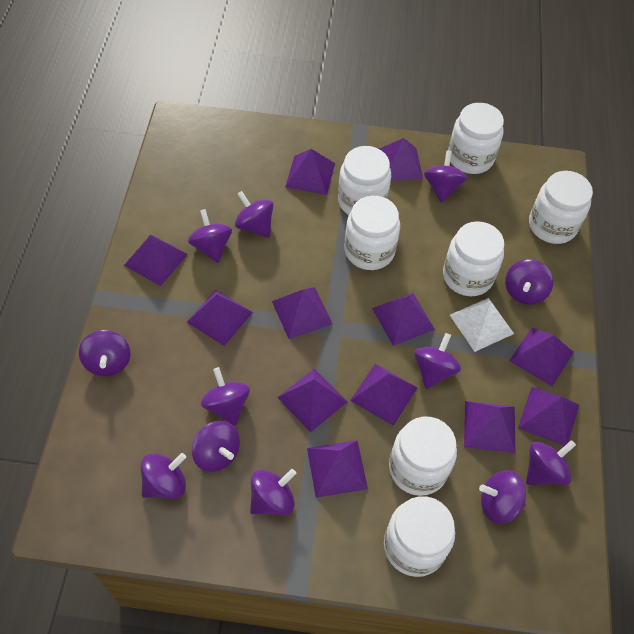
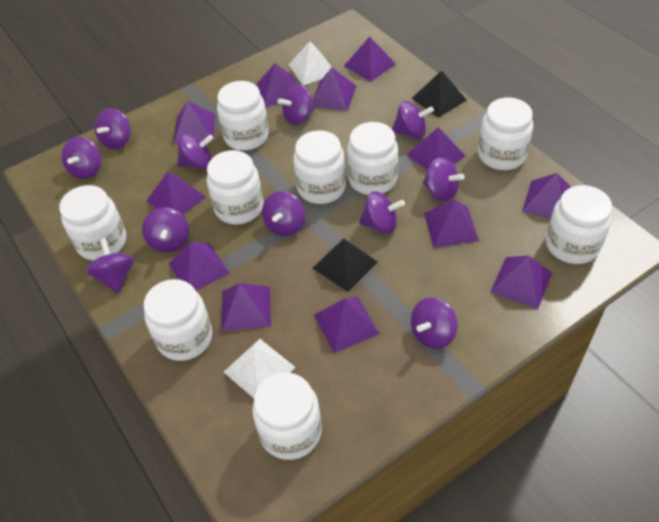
black pyramid: none = 0 -> [313,238,378,292] [412,70,467,118] = 2
purple spinning top: [79,330,131,376] [140,453,186,499] [188,209,232,263] [192,421,240,472] [201,367,250,426] [235,191,273,238] [250,469,296,515] [414,333,461,389] [424,150,467,203] [479,470,526,524] [505,259,553,305] [526,440,576,485] = 12 -> [62,137,101,179] [86,238,134,294] [94,108,131,149] [142,207,189,252] [177,133,214,169] [262,191,305,236] [278,84,315,125] [359,191,405,234] [392,101,434,139] [411,298,458,349] [423,157,465,202] = 11
white jar: [338,146,391,215] [344,196,400,270] [384,496,455,577] [389,417,457,496] [443,221,504,296] [448,103,504,174] [529,171,593,244] = 7 -> [59,185,126,260] [144,279,212,361] [207,150,263,225] [217,81,269,150] [252,372,322,460] [293,130,346,204] [347,122,398,195] [478,97,533,170] [546,185,612,264] = 9
white pyramid: [450,298,514,352] = 1 -> [224,339,296,398] [289,41,332,85] = 2

